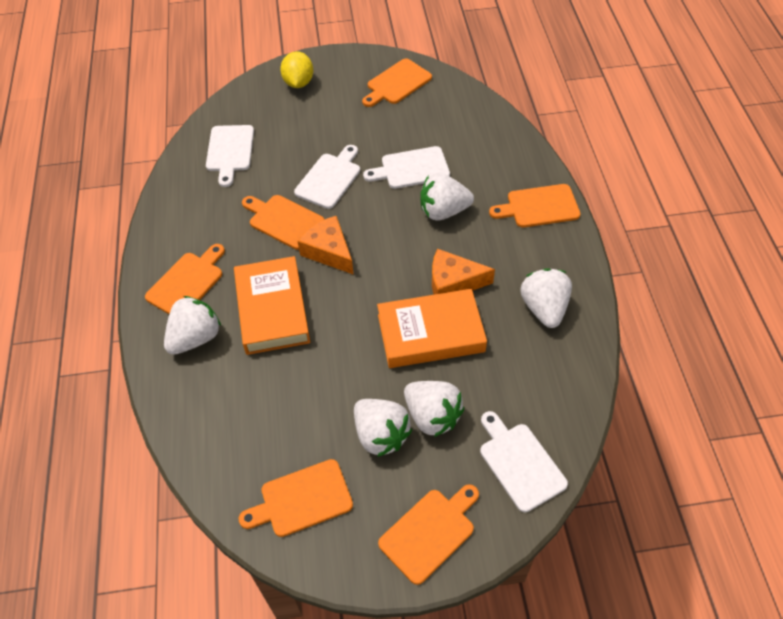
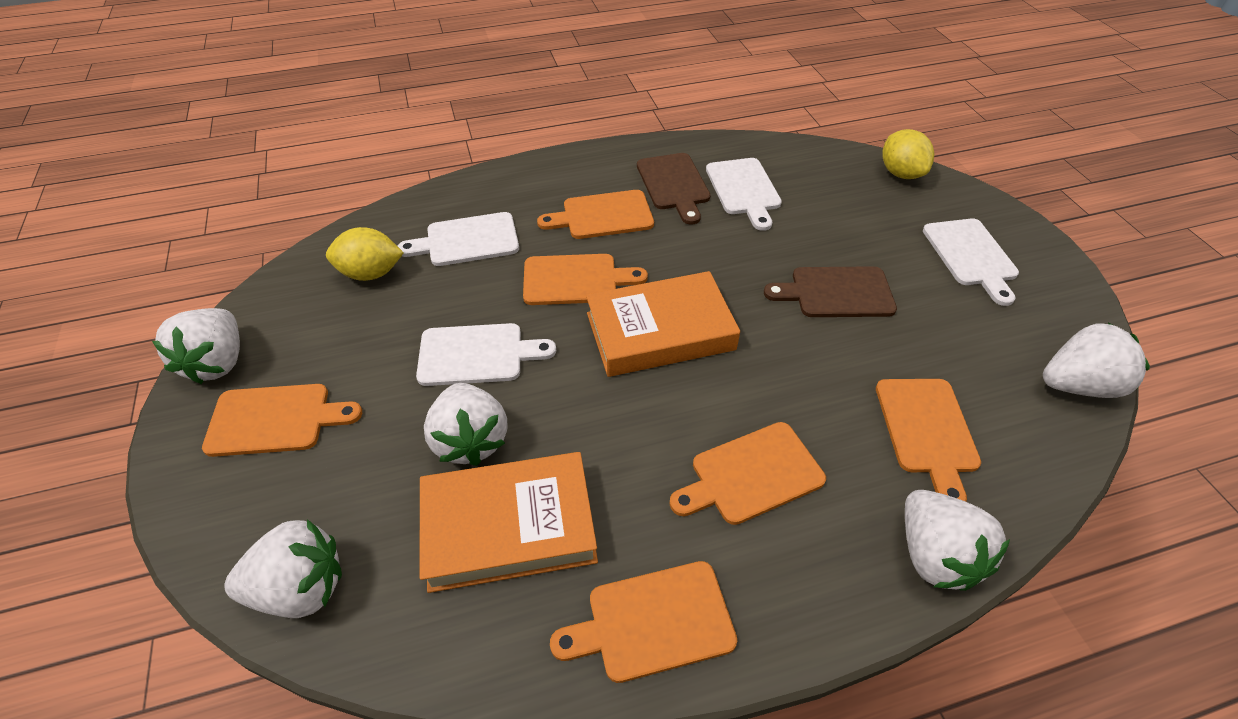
brown cutting board: none = 0 -> [637,153,710,225] [764,266,897,317] = 2
orange cheese: [298,216,354,275] [432,249,495,295] = 2 -> none = 0
yellow lemon: [280,51,313,88] = 1 -> [326,227,404,281] [882,129,934,179] = 2

